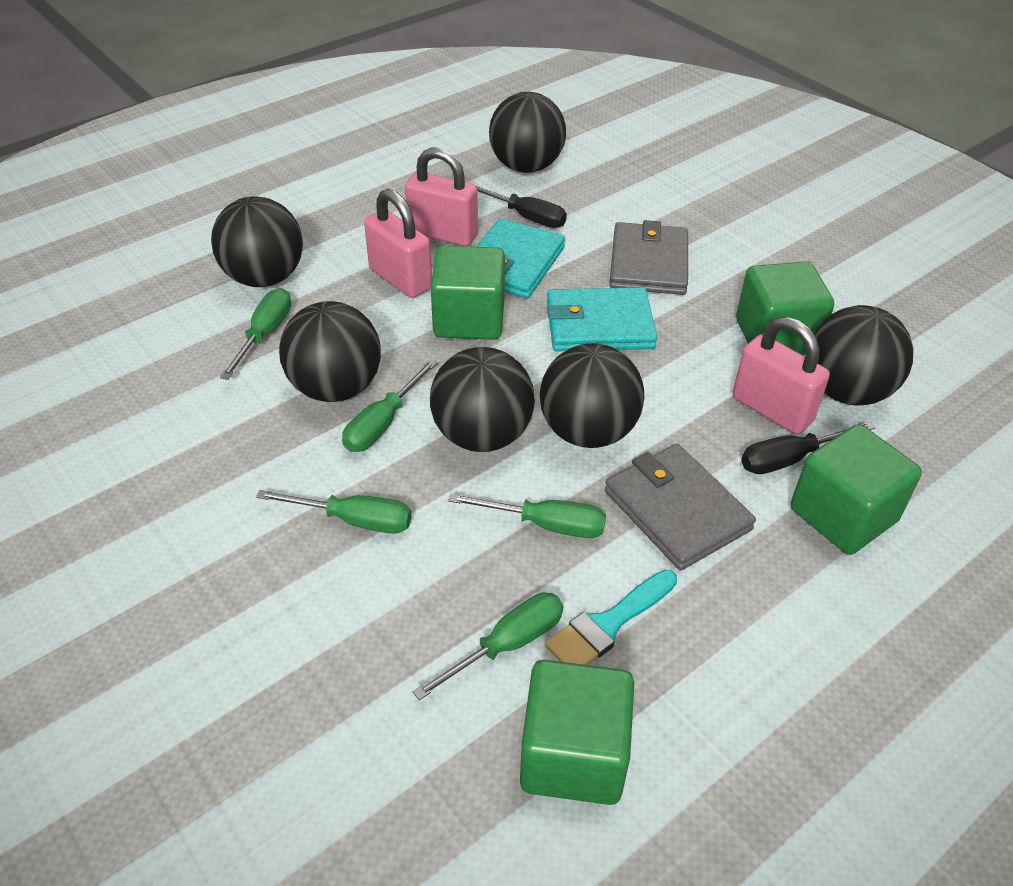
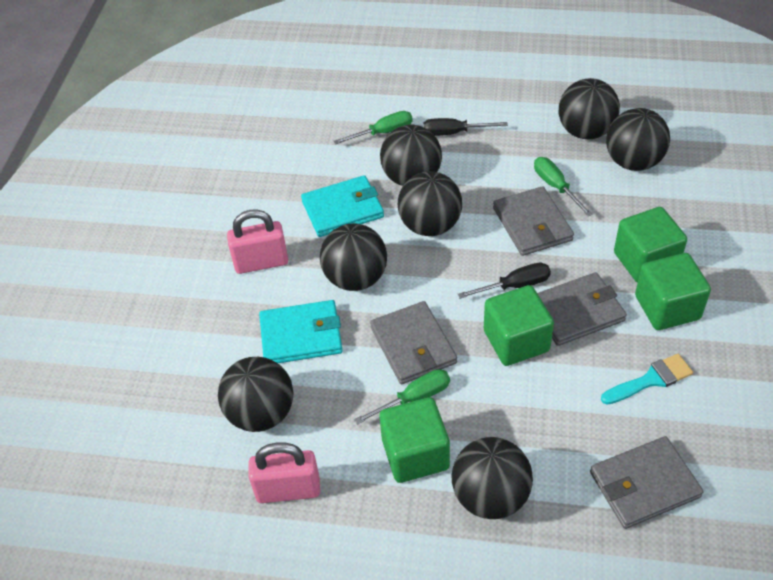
black ball: [211,196,303,287] [279,301,381,402] [430,347,535,452] [489,92,566,173] [540,343,645,448] [814,305,913,405] = 6 -> [218,357,294,432] [320,223,387,291] [380,125,442,186] [398,171,462,236] [452,437,533,519] [559,78,620,139] [606,108,670,171] = 7
green screwdriver: [220,288,291,380] [256,490,412,533] [342,359,438,452] [413,592,564,700] [448,493,606,538] = 5 -> [333,111,413,145] [354,369,450,424] [534,157,593,216] = 3
grey wallet: [605,444,756,570] [609,220,688,295] = 2 -> [370,301,457,384] [493,186,574,256] [537,272,627,346] [590,436,703,529] = 4
pink padlock: [364,189,432,298] [405,148,478,246] [733,317,830,434] = 3 -> [227,209,288,274] [248,443,320,503] = 2

